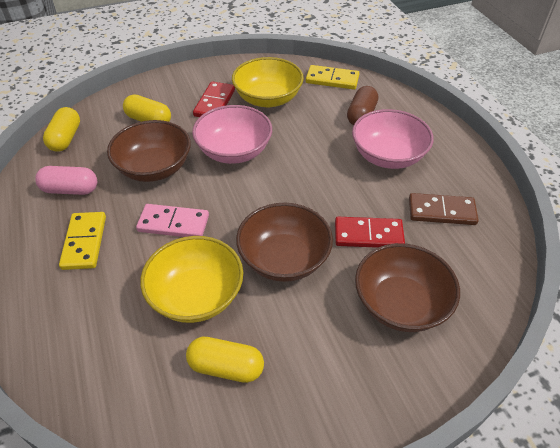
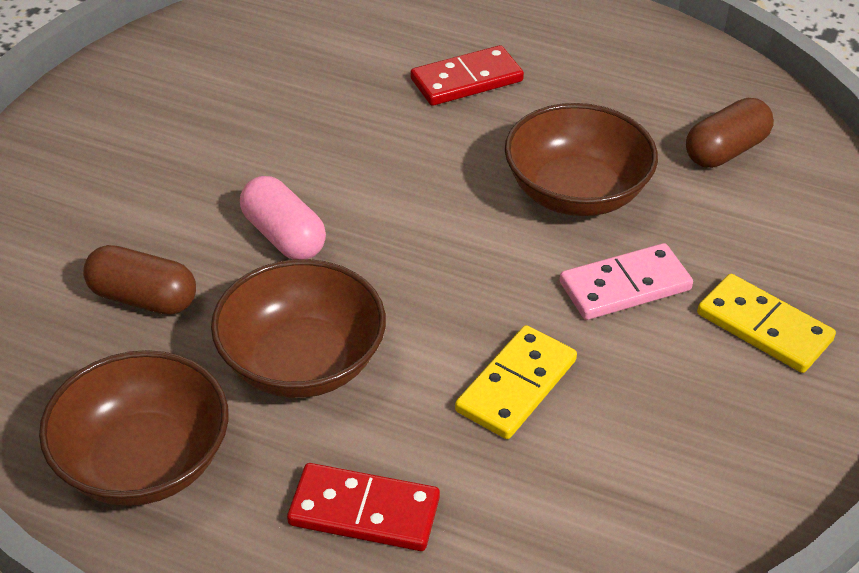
brown capsule: [347,86,378,125] = 1 -> [83,245,196,315] [686,98,774,168] = 2
brown domino: [409,193,479,225] = 1 -> none = 0
pink bowl: [192,105,272,164] [352,109,434,169] = 2 -> none = 0
yellow bowl: [140,236,243,323] [232,57,304,107] = 2 -> none = 0
yellow capsule: [43,107,80,152] [123,94,171,122] [186,337,264,383] = 3 -> none = 0

